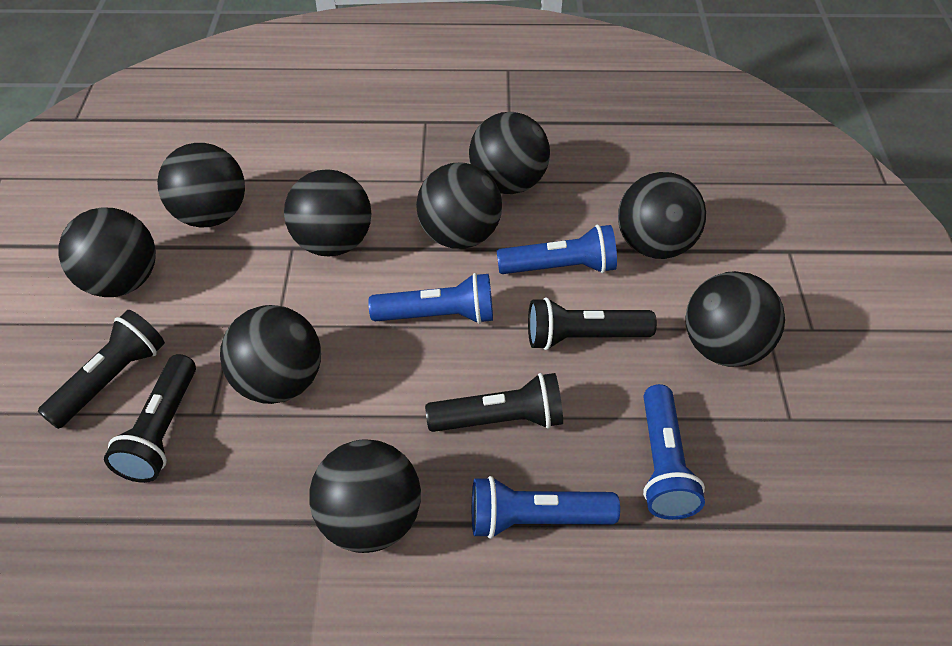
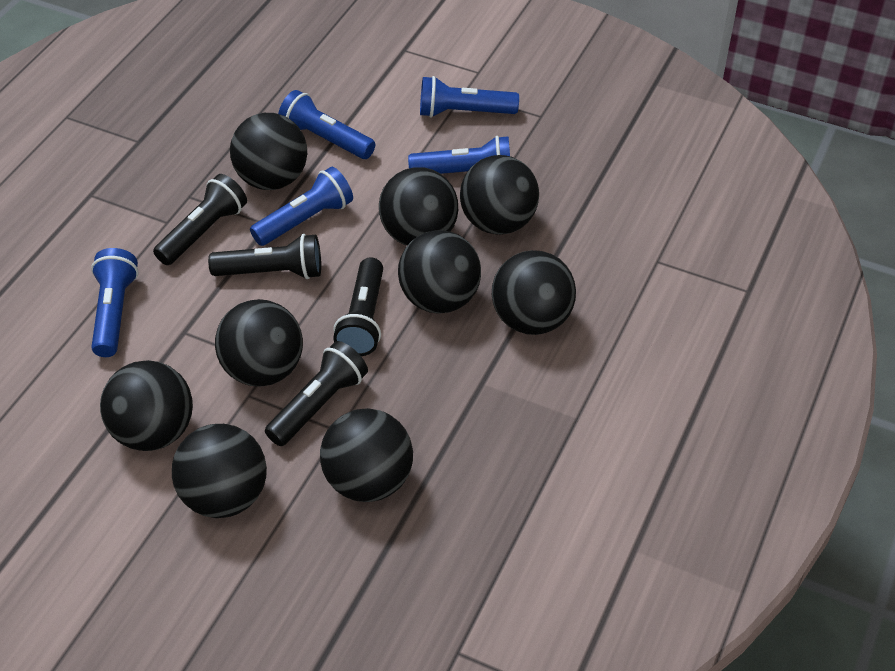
blue flashlight: [368,273,493,324] [472,476,620,539] [497,225,617,274] [643,384,705,520] = 4 -> [91,248,138,357] [250,167,353,246] [278,90,375,159] [408,136,510,174] [420,76,519,118] = 5

